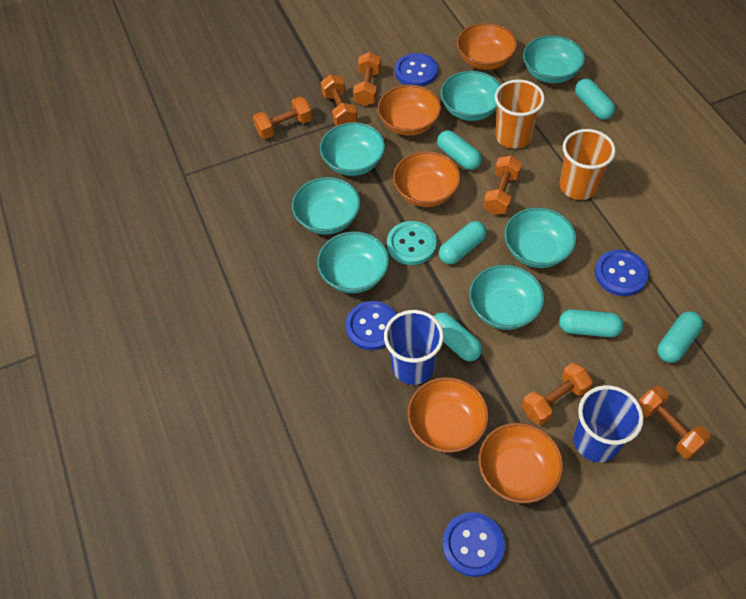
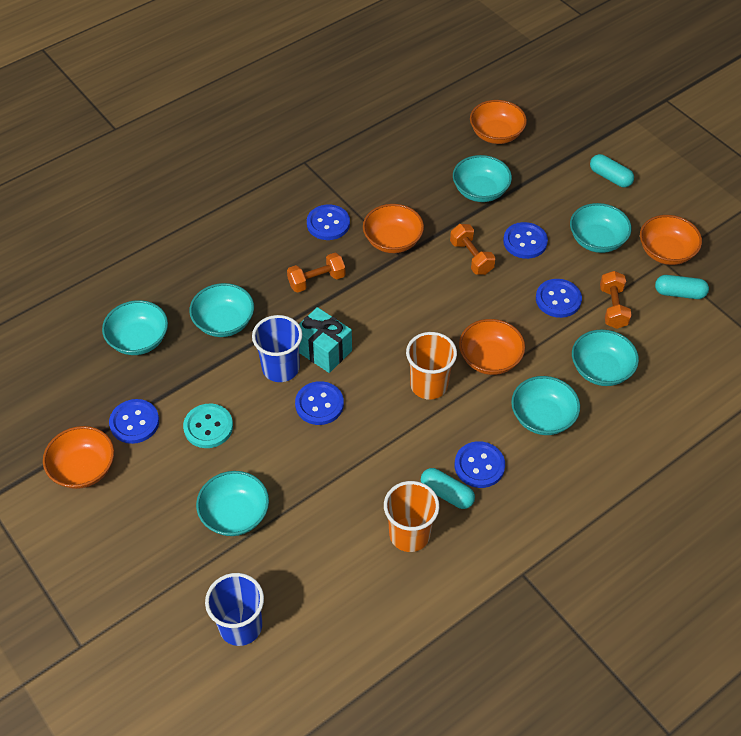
blue button: [346,301,397,350] [395,53,438,86] [442,512,505,577] [595,250,649,296] = 4 -> [109,399,159,444] [295,381,344,425] [307,204,350,240] [455,441,505,488] [503,222,548,259] [536,279,582,318] = 6
orange dumbbell: [253,97,312,139] [321,74,357,126] [353,52,381,106] [483,155,522,215] [522,363,593,425] [638,386,711,459] = 6 -> [287,253,346,293] [450,224,496,275] [600,271,632,329] = 3
turquoise capsule: [434,312,482,361] [437,130,482,170] [439,221,487,264] [559,309,623,337] [575,79,615,120] [657,311,703,363] = 6 -> [421,468,475,509] [590,154,634,187] [655,275,709,299] = 3
turquoise gift: none = 0 -> [299,307,352,373] = 1

